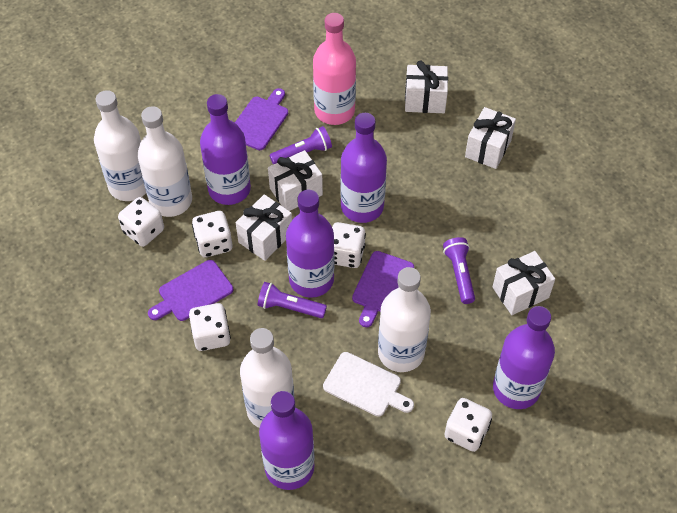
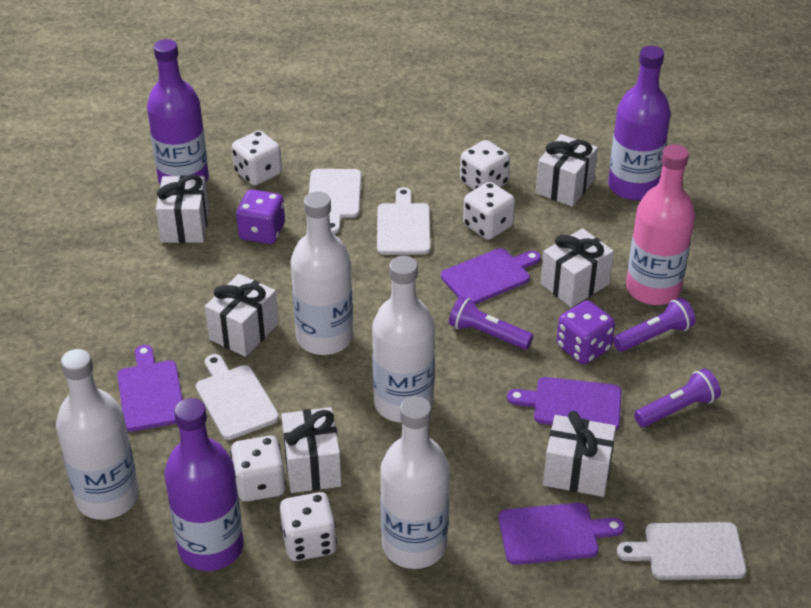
purple bottle: [200,94,251,205] [259,391,315,490] [286,190,334,298] [341,113,387,223] [493,306,555,409] = 5 -> [147,39,209,185] [164,398,244,571] [608,46,671,200] = 3
purple cutting board: [148,260,233,321] [235,88,288,150] [352,251,414,327] = 3 -> [117,345,183,432] [441,248,541,304] [498,503,624,565] [507,377,622,431] = 4
purple dice: none = 0 -> [236,190,285,244] [557,300,615,364] = 2
white cutting board: [323,352,414,417] = 1 -> [196,354,279,440] [309,169,361,234] [377,187,431,255] [617,522,747,580] = 4
white gift: [236,195,292,261] [268,150,323,211] [405,60,448,113] [465,107,516,169] [492,251,555,315] = 5 -> [156,175,209,243] [205,274,279,357] [281,407,342,493] [536,134,598,207] [541,228,614,307] [543,411,616,497] = 6

